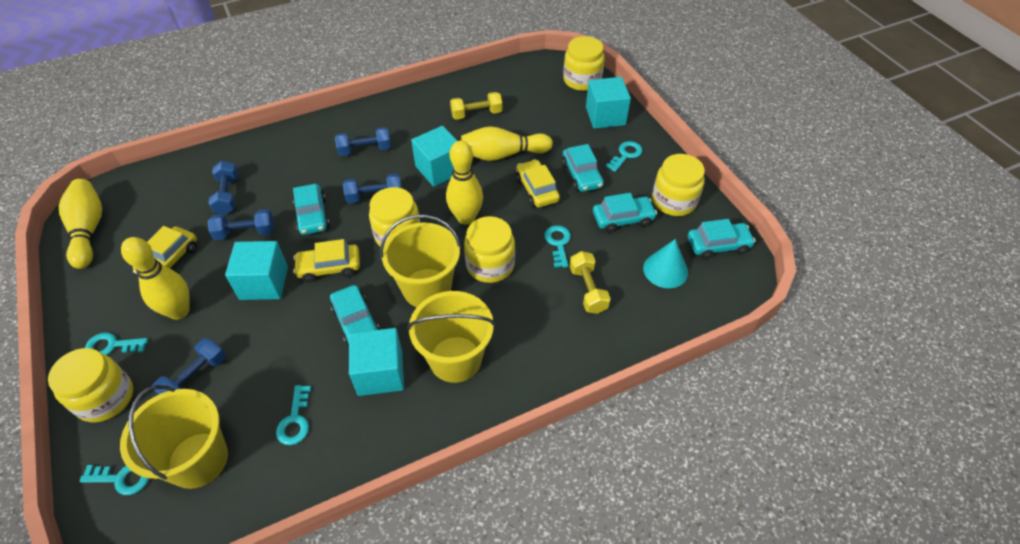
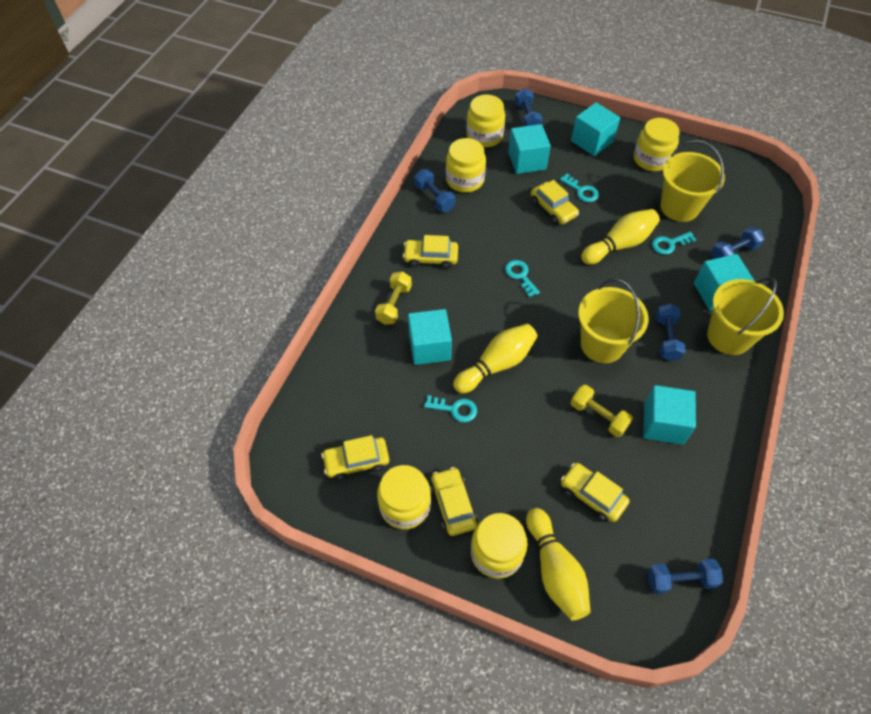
turquoise car: [293,184,330,235] [330,285,380,346] [562,144,604,192] [593,193,657,233] [688,219,756,259] = 5 -> none = 0
turquoise cone: [643,239,688,288] = 1 -> none = 0
turquoise cube: [225,241,288,300] [349,328,404,396] [411,126,457,187] [586,77,631,129] = 4 -> [408,309,452,365] [508,124,551,174] [571,102,620,156] [643,385,696,445] [694,254,754,310] = 5
turquoise key: [79,465,150,495] [85,332,148,355] [276,385,311,445] [544,225,571,268] [605,141,643,172] = 5 -> [424,395,477,422] [505,260,540,297] [560,174,599,202] [652,232,696,255] = 4
yellow bowling pin: [59,179,102,269] [121,237,190,320] [446,141,483,225] [461,126,553,161] = 4 -> [453,324,538,394] [526,508,591,621] [581,209,660,265] = 3
yellow car: [133,226,197,274] [293,239,360,282] [516,159,560,208] = 3 -> [321,435,389,480] [403,235,458,269] [430,467,478,536] [531,180,579,225] [561,463,630,522] = 5

